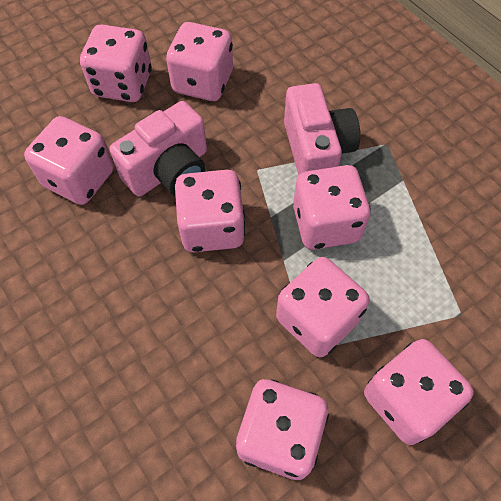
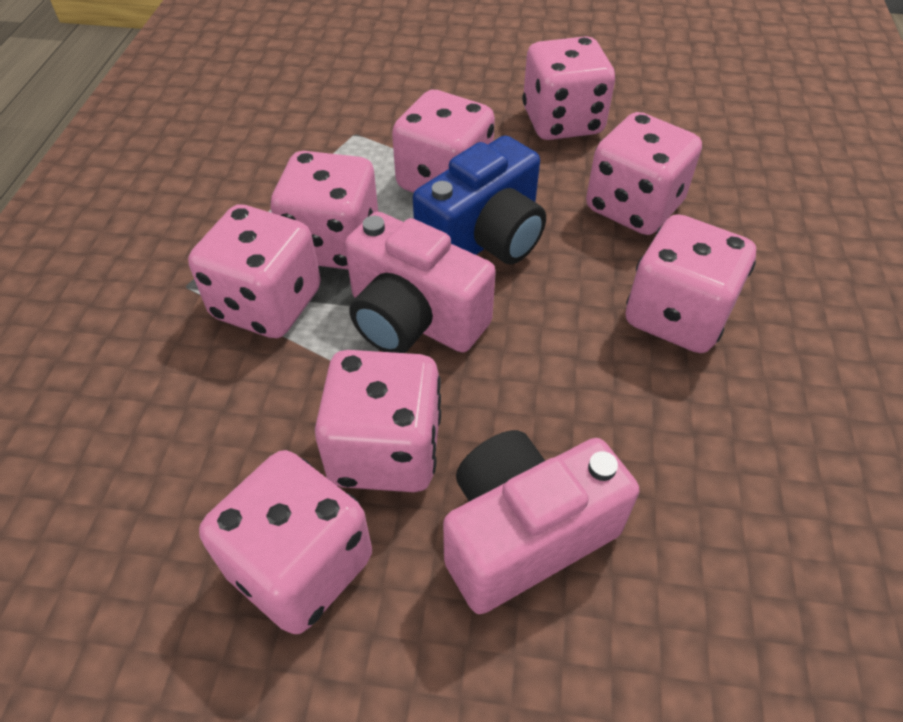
blue camera: none = 0 -> [413,136,546,264] = 1

